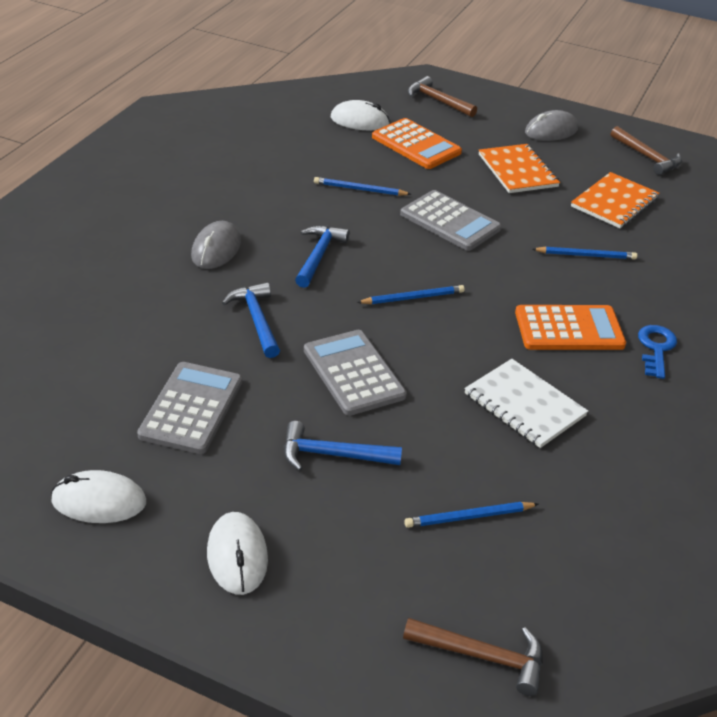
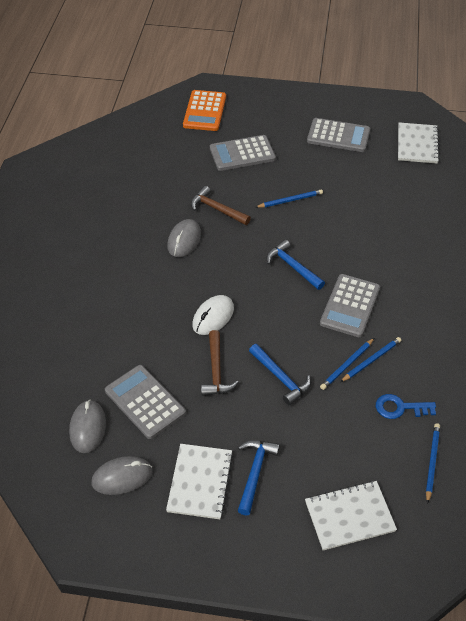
brown hammer: [403,618,543,696] [408,76,477,117] [611,126,682,175] = 3 -> [191,186,251,225] [201,330,239,396] = 2
grey calculator: [137,362,242,454] [304,330,407,416] [400,190,501,251] = 3 -> [105,365,186,439] [210,135,276,171] [307,118,370,152] [320,274,380,337] = 4
grey mouse: [191,221,241,269] [525,110,578,141] = 2 -> [69,400,106,453] [92,456,152,495] [167,219,201,257] = 3
orange calculator: [372,118,462,169] [515,305,626,350] = 2 -> [183,90,226,131] = 1
orange notebook: [479,144,560,193] [571,172,659,228] = 2 -> none = 0
white mouse: [51,470,146,523] [207,512,268,595] [331,100,390,130] = 3 -> [192,295,234,335] = 1
white notebook: [464,359,588,448] = 1 -> [166,444,233,519] [305,481,397,550] [398,122,440,163] = 3

